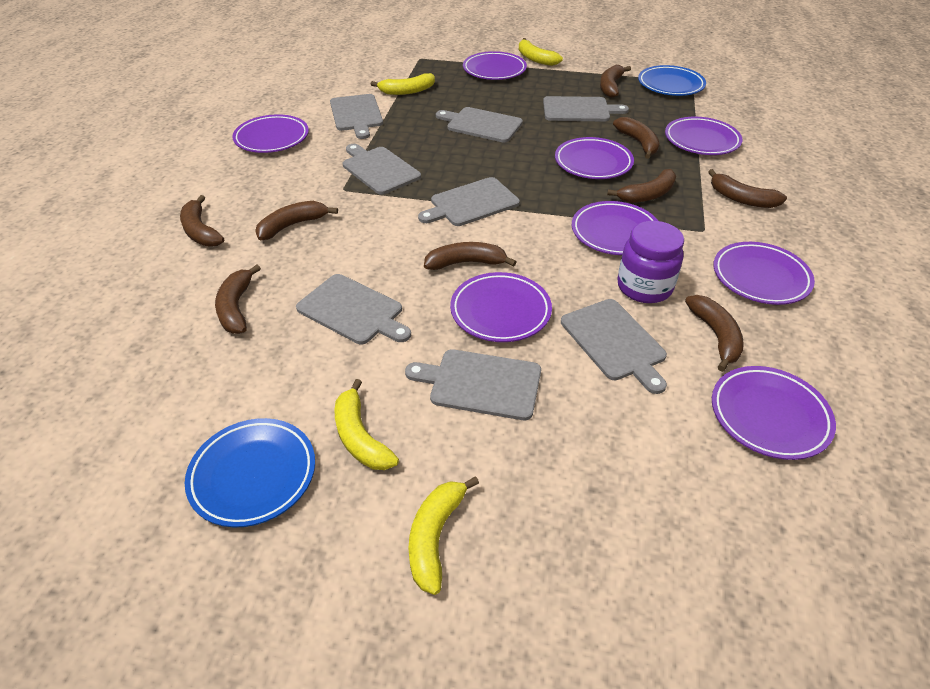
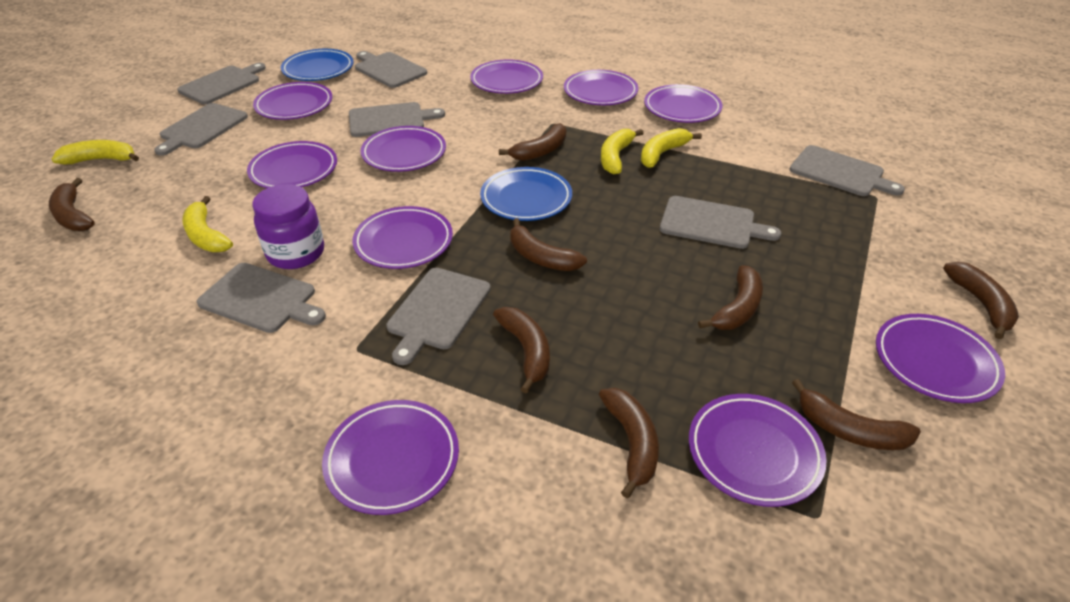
brown banana: [180,195,224,247] [215,265,261,334] [255,201,338,241] [424,242,516,270] [600,65,631,98] [607,169,676,203] [613,117,660,159] [685,295,744,372] [708,169,787,208] = 9 -> [49,178,95,231] [493,307,550,393] [499,123,566,161] [510,218,587,271] [599,388,659,498] [698,265,763,330] [792,379,921,450] [943,261,1019,339] = 8
purple plate: [232,114,309,153] [450,272,552,342] [463,51,527,80] [555,137,634,179] [572,201,658,255] [665,117,742,155] [712,366,836,460] [713,242,815,305] = 8 -> [247,141,337,188] [253,82,332,120] [322,400,459,515] [352,206,453,269] [361,126,446,172] [470,59,543,94] [564,70,638,105] [644,84,722,123] [689,394,827,507] [876,314,1005,403] = 10

